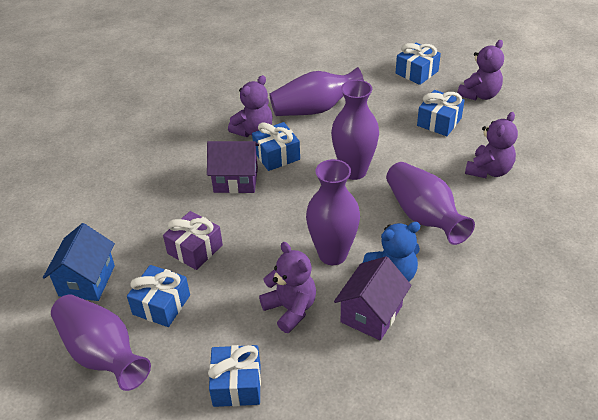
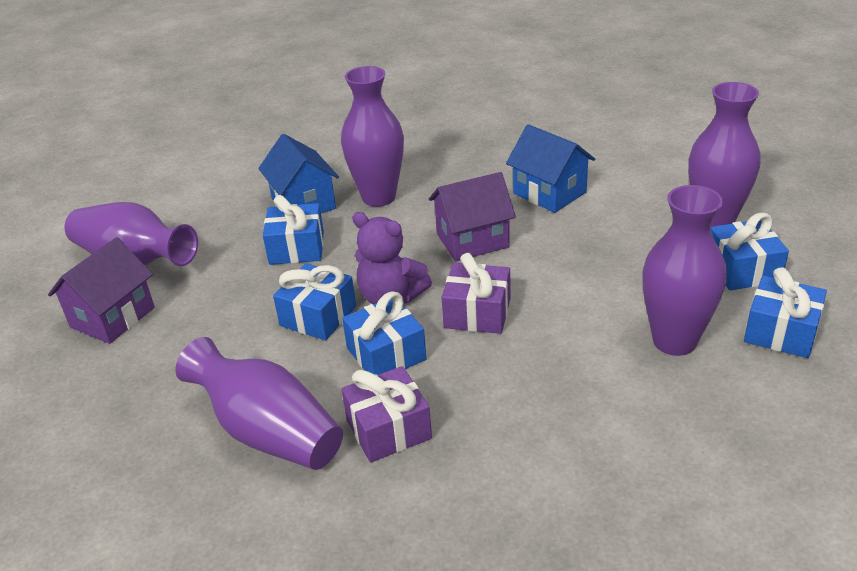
blue house: [43,223,115,301] = 1 -> [258,134,339,213] [506,124,595,213] = 2
blue teddy bear: [362,222,420,281] = 1 -> none = 0
purple gift: [163,211,223,270] = 1 -> [341,366,432,462] [442,253,511,334] = 2
purple teddy bear: [228,75,272,137] [259,242,316,333] [457,40,504,100] [465,112,518,178] = 4 -> [352,212,432,304] = 1

